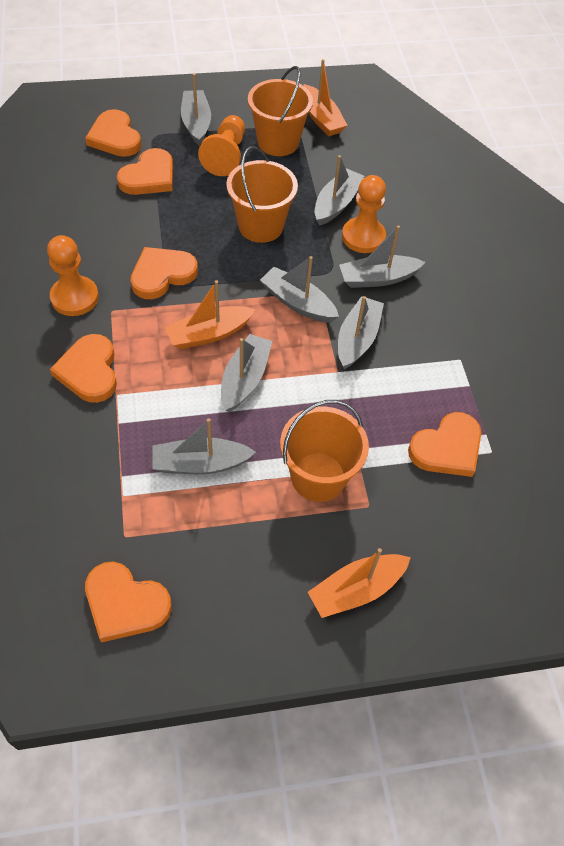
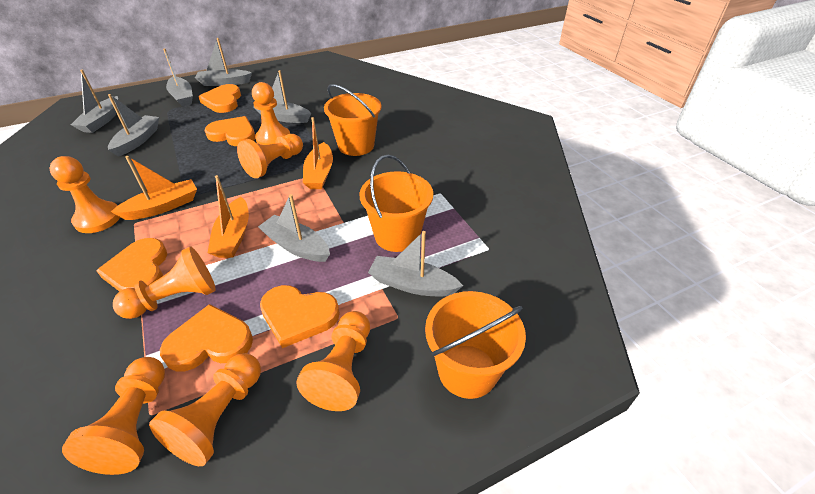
orange heart: [50,334,117,403] [85,109,141,157] [85,562,172,643] [117,148,173,195] [131,247,198,299] [408,412,481,477] = 6 -> [96,238,167,292] [160,304,253,371] [198,84,241,113] [205,116,255,146] [260,285,340,348] = 5
orange pawn: [47,235,99,316] [198,115,245,176] [342,175,386,253] = 3 -> [50,156,120,233] [62,357,165,475] [113,246,216,319] [149,353,261,466] [237,134,303,178] [252,82,290,145] [296,311,370,411] = 7

